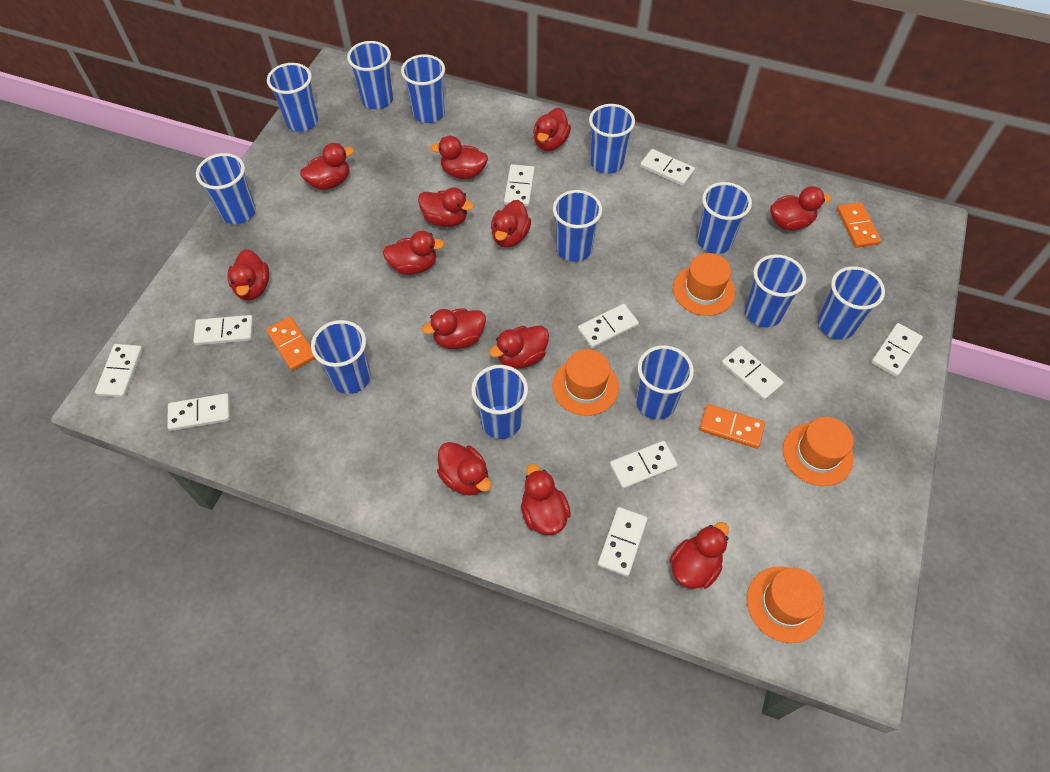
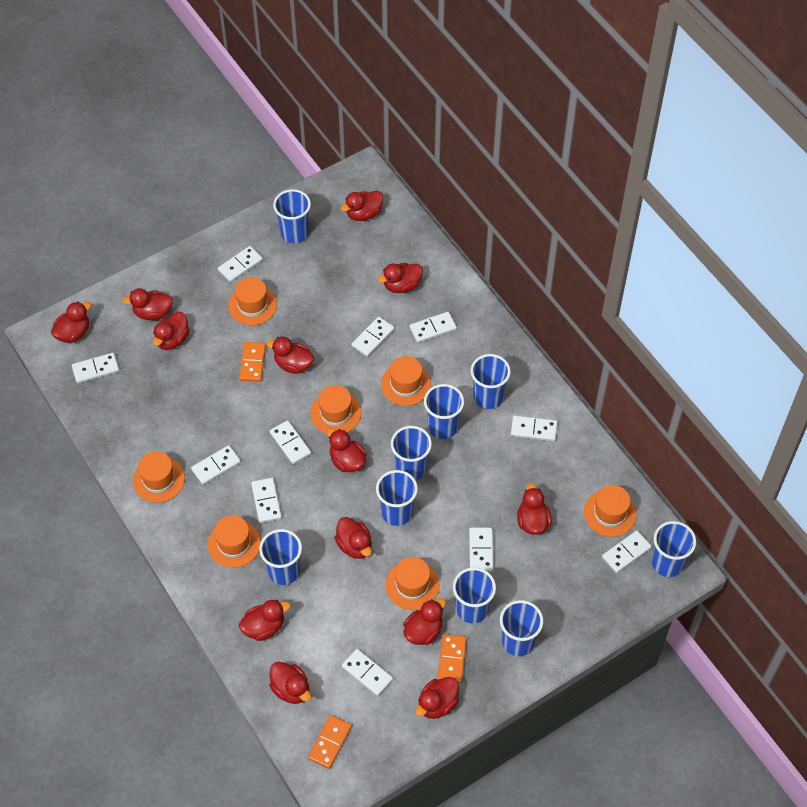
blue cup: [196,153,256,224] [267,63,318,132] [311,320,371,394] [347,41,393,109] [401,54,445,123] [471,365,528,439] [553,190,602,262] [589,104,635,174] [636,345,694,419] [697,182,752,254] [745,254,806,327] [818,266,885,340] = 12 -> [259,529,302,585] [273,189,311,243] [376,470,418,526] [391,426,432,480] [424,384,464,439] [453,567,496,623] [471,354,511,409] [500,600,543,656] [652,521,696,577] = 9
orange hat: [552,349,619,416] [673,253,735,316] [747,567,824,643] [783,417,854,486] = 4 -> [133,451,185,503] [208,515,261,568] [228,277,277,325] [311,385,361,434] [381,356,431,406] [385,557,439,610] [584,485,637,537] = 7
white domino: [95,344,143,398] [167,393,230,431] [193,315,253,345] [504,164,535,207] [578,304,639,349] [598,507,648,577] [610,441,678,489] [640,149,695,186] [721,346,784,401] [871,323,923,377] = 10 -> [72,353,119,383] [191,445,241,485] [218,246,263,282] [251,478,282,523] [270,420,311,465] [342,649,393,696] [351,316,395,357] [409,312,457,343] [469,527,494,572] [511,415,557,441] [602,530,652,573] = 11

